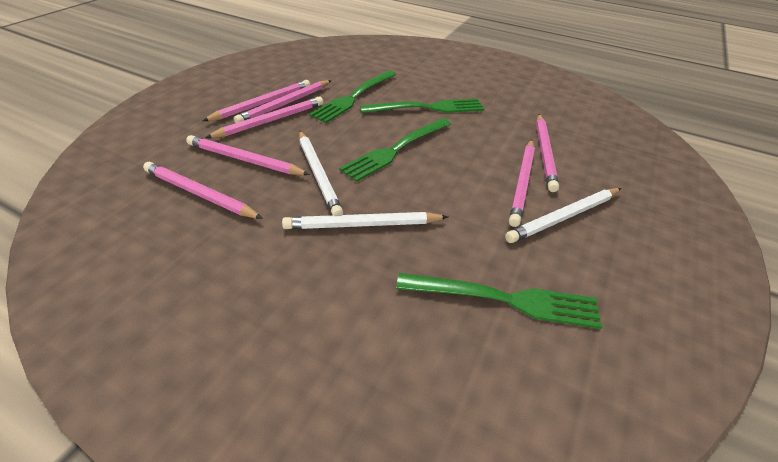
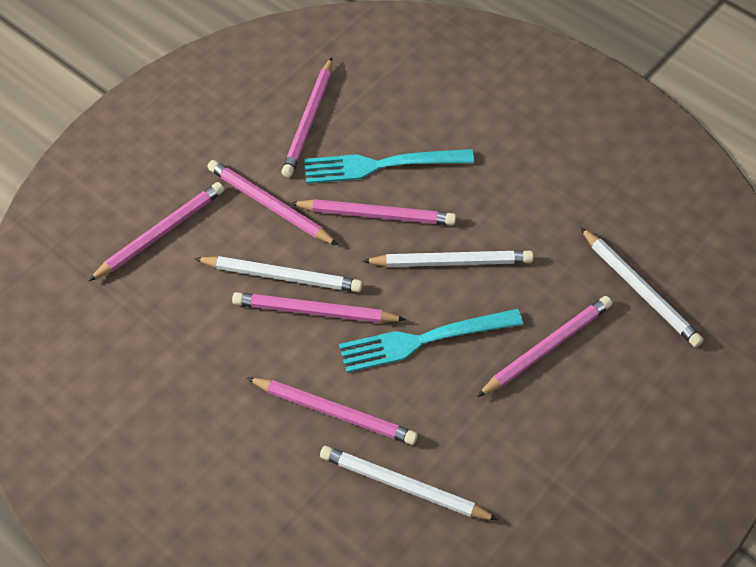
green fork: [309,70,396,123] [339,118,451,182] [360,99,484,113] [396,273,602,329] = 4 -> none = 0
turquoise fork: none = 0 -> [304,149,474,184] [339,309,523,373] = 2
white pencil: [282,212,448,229] [299,131,343,215] [505,188,621,243] = 3 -> [194,256,362,292] [320,446,498,520] [362,250,534,267] [580,227,703,347] = 4

